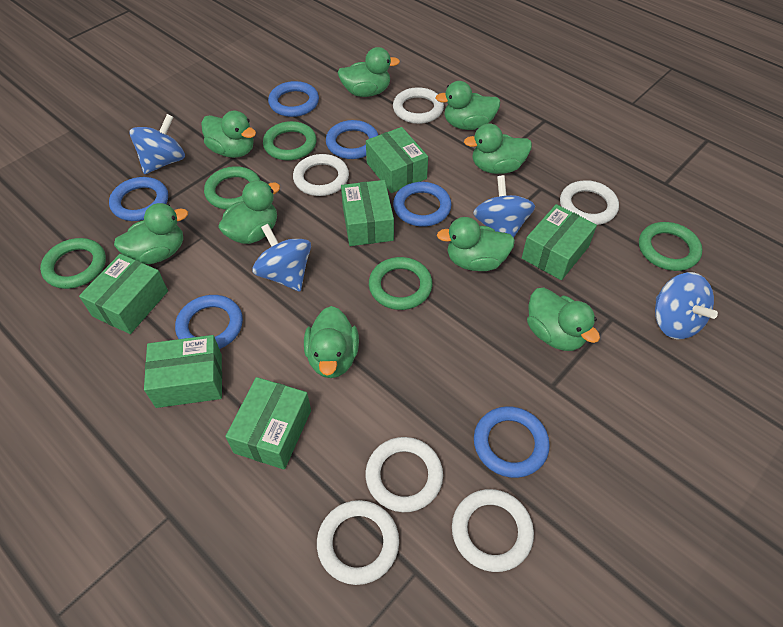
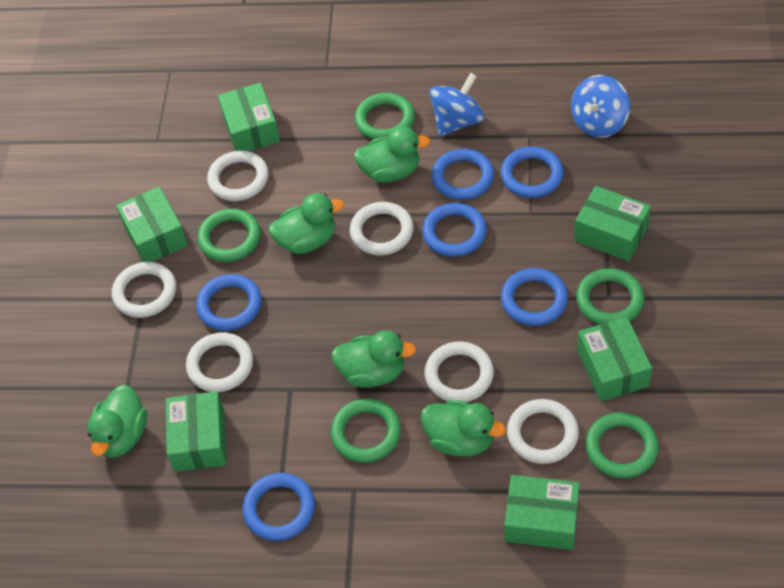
blue spinning top: [130,114,185,174] [252,224,311,291] [473,175,535,238] [655,272,718,339] = 4 -> [430,73,484,137] [571,75,630,138] = 2
green duck: [114,203,188,264] [201,111,256,158] [218,180,280,244] [304,306,359,378] [338,47,400,97] [435,81,500,130] [437,217,515,271] [464,123,532,174] [527,288,600,351] = 9 -> [87,385,147,458] [269,193,344,254] [331,331,416,388] [354,126,430,182] [421,400,506,456] = 5

